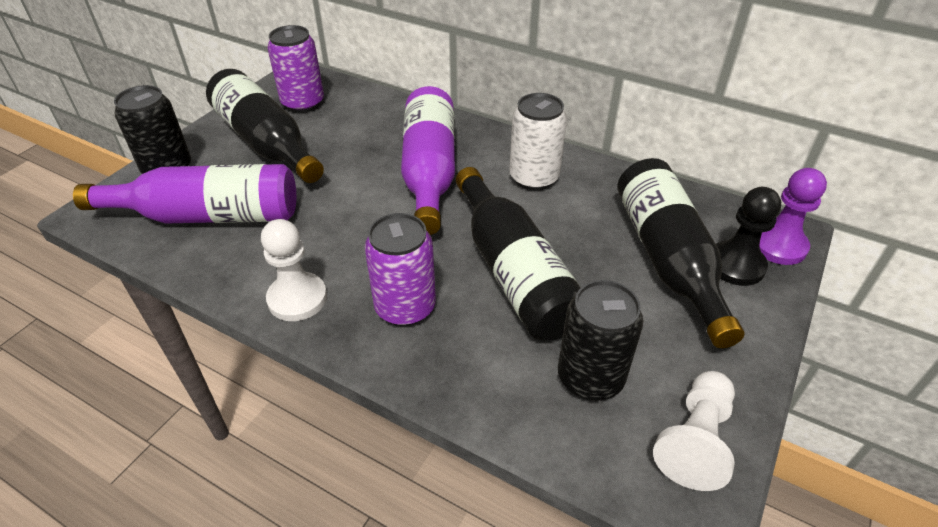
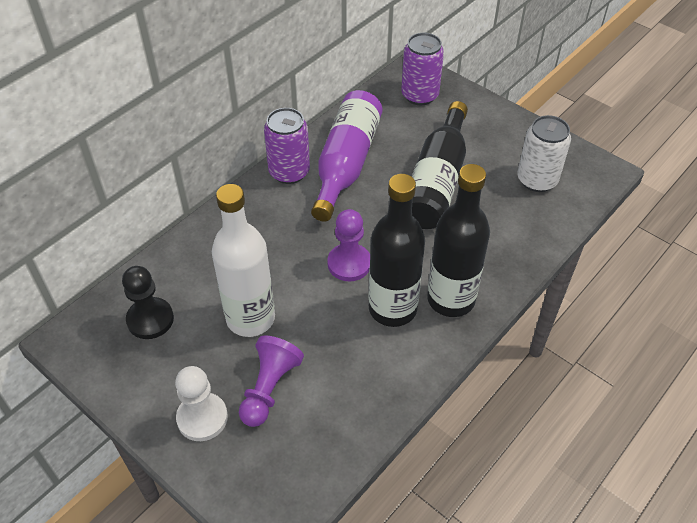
black can: [114,85,191,174] [558,280,643,401] = 2 -> none = 0
purple bottle: [73,164,296,224] [401,86,455,235] = 2 -> [311,90,383,222] = 1
purple pawn: [760,168,827,265] = 1 -> [239,335,304,427] [327,209,370,281] = 2
white bottle: none = 0 -> [212,184,275,337] = 1
white pawn: [261,219,327,321] [653,371,735,491] = 2 -> [175,366,228,441] = 1

